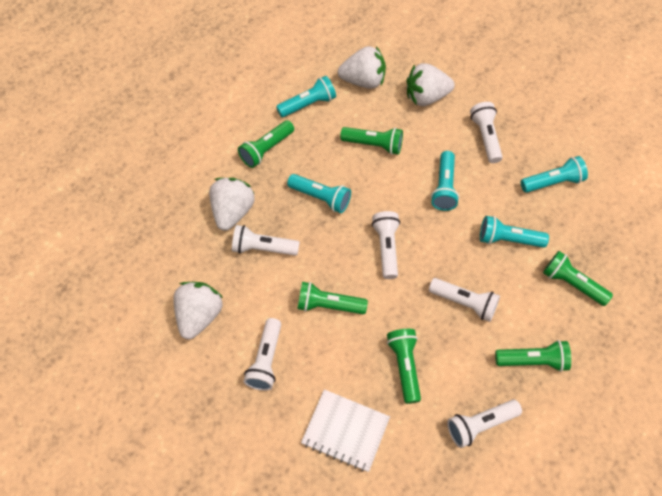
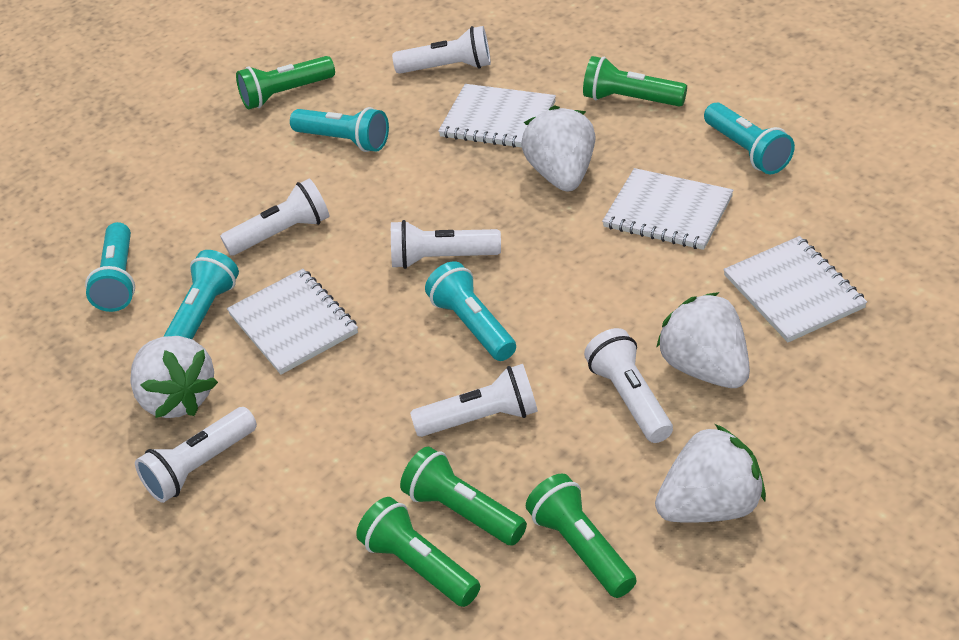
green flashlight: [238,120,294,168] [297,282,368,314] [340,127,403,155] [387,329,421,404] [495,340,571,372] [543,251,613,306] = 6 -> [236,56,335,109] [356,497,480,607] [400,447,527,546] [526,473,636,598] [583,56,687,107] = 5
white notebook: [301,389,390,472] = 1 -> [227,269,358,375] [438,84,556,147] [602,168,734,250] [723,236,867,342] = 4

